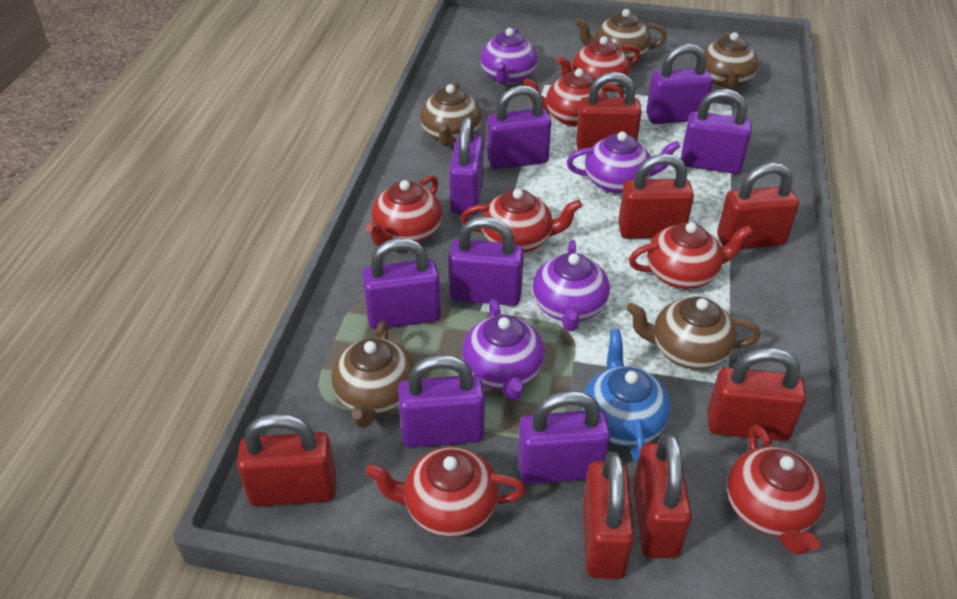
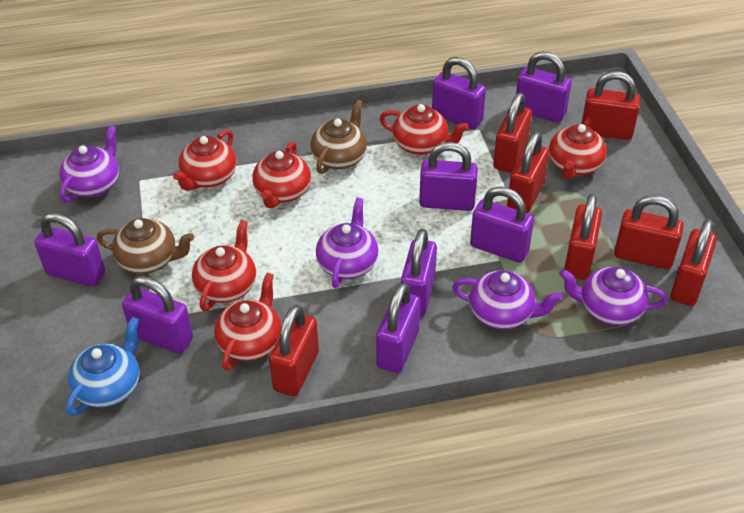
brown teapot: [331,321,415,428] [420,81,482,146] [575,9,667,62] [626,297,761,370] [703,31,758,90] = 5 -> [97,218,194,274] [310,100,367,174] = 2
red teapot: [365,447,526,537] [366,175,442,246] [461,189,582,253] [524,68,624,127] [557,36,640,93] [629,222,753,289] [727,424,825,555] = 7 -> [173,130,236,191] [192,220,256,311] [214,273,282,371] [252,142,311,208] [379,104,469,155] [549,117,607,179] = 6

